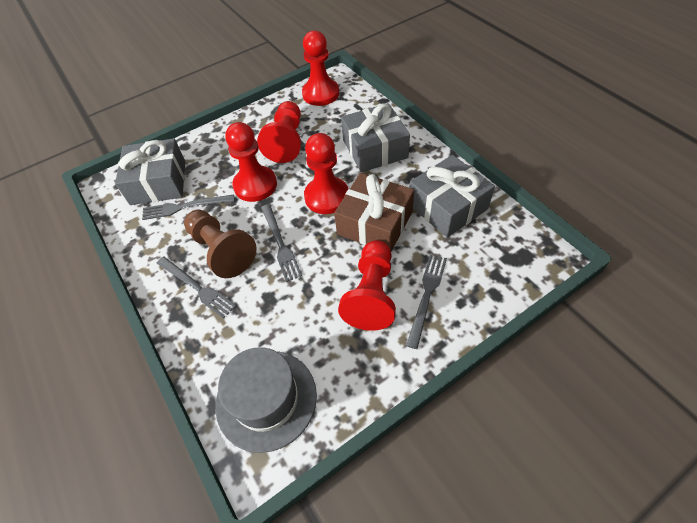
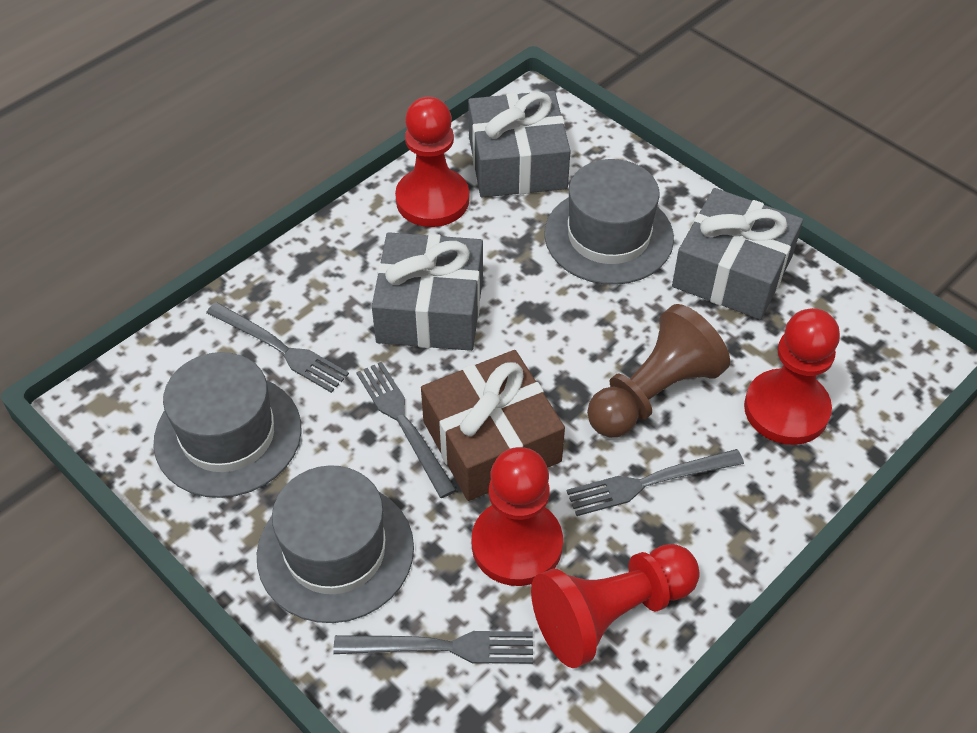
grey hat: [215,347,317,453] = 1 -> [154,352,302,498] [257,465,414,623] [544,159,674,285] = 3
red pawn: [225,122,277,202] [257,101,301,163] [302,30,339,106] [304,133,348,214] [338,240,396,331] = 5 -> [395,97,469,227] [472,447,563,586] [531,544,700,668] [744,308,840,445] = 4

